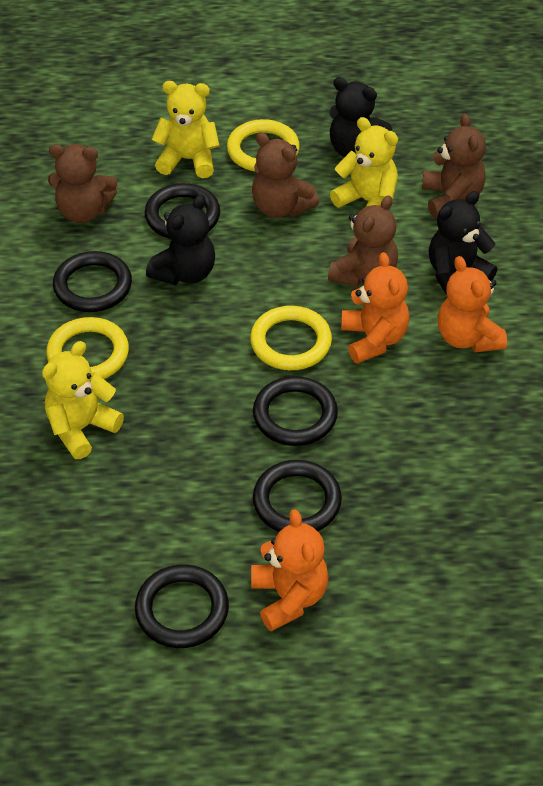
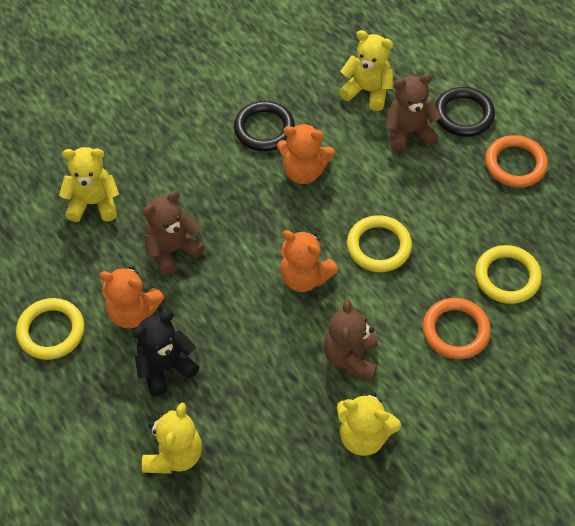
black ring: [53,251,132,312] [135,564,229,648] [145,183,220,239] [253,376,338,446] [253,460,342,532] = 5 -> [234,101,295,151] [435,87,495,137] = 2
black teddy bear: [146,194,215,285] [329,77,392,157] [429,191,497,295] = 3 -> [133,311,200,396] = 1
brown teddy bear: [48,144,117,223] [252,132,319,218] [328,195,398,287] [422,113,486,218] = 4 -> [143,191,205,276] [324,299,378,381] [385,74,441,152] = 3
orange ring: none = 0 -> [422,298,491,359] [485,135,548,188] = 2
yellow teddy bear: [42,341,124,459] [151,81,220,178] [330,117,398,207] = 3 -> [59,147,119,222] [142,403,202,474] [337,392,401,456] [339,30,393,111] = 4

